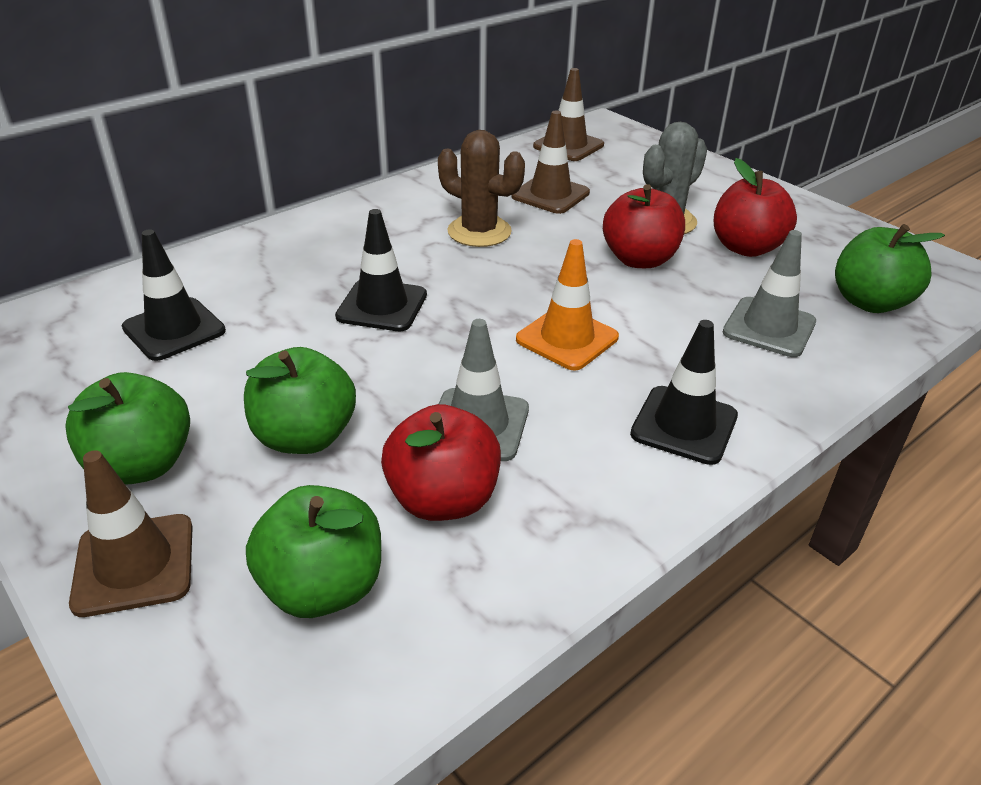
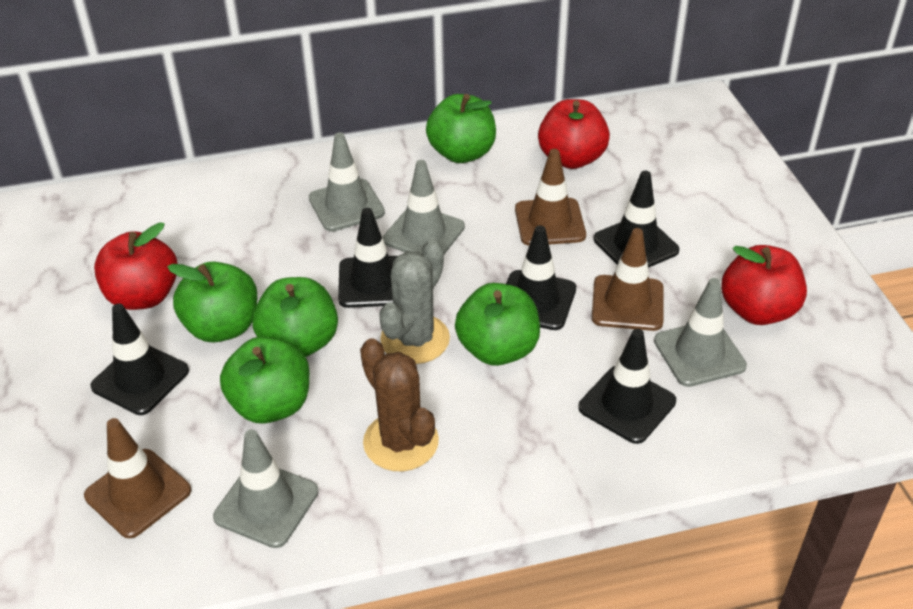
black traffic cone: [122,229,226,361] [335,209,427,331] [630,320,738,465] = 3 -> [90,304,189,415] [338,208,397,308] [506,225,576,330] [578,329,676,444] [594,171,679,268] = 5
green apple: [65,372,190,485] [244,347,356,454] [246,485,381,618] [835,224,945,313] = 4 -> [167,262,258,342] [220,337,310,424] [252,277,338,357] [426,94,496,163] [455,283,540,366] = 5
grey traffic cone: [439,319,529,461] [723,230,816,357] = 2 -> [213,429,318,548] [309,132,385,231] [383,160,465,254] [654,278,747,387] = 4
orange traffic cone: [516,239,619,370] = 1 -> none = 0

